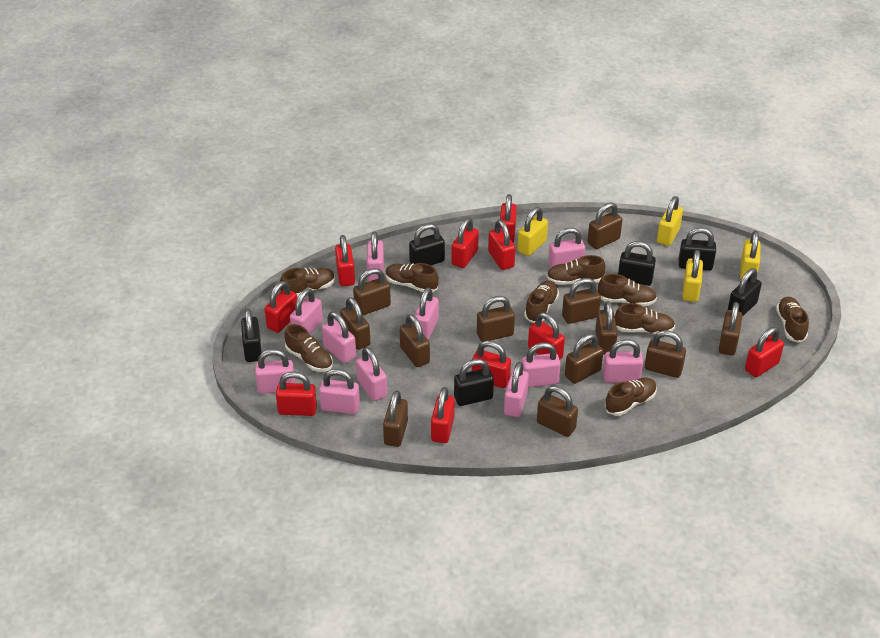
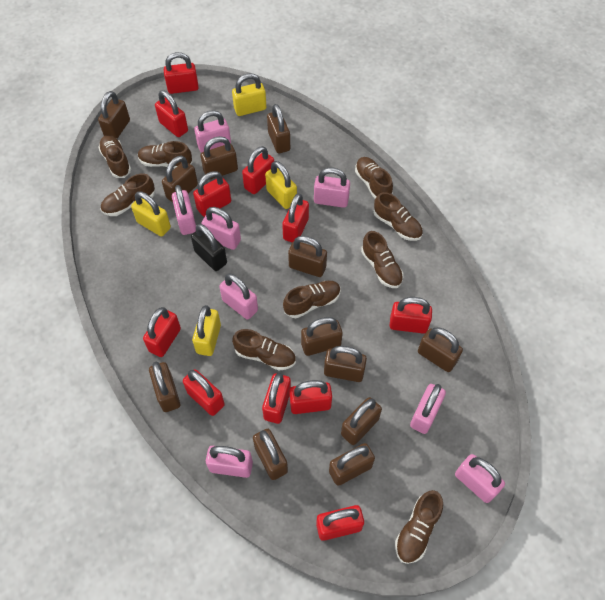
black padlock: [241,308,262,362] [409,224,445,265] [454,359,494,406] [618,241,656,286] [679,228,716,271] [728,268,762,317] = 6 -> [191,224,227,271] = 1
pink padlock: [255,349,295,394] [290,288,323,334] [319,369,360,414] [322,312,356,363] [356,347,387,401] [367,231,384,281] [414,287,439,339] [504,362,529,417] [521,342,561,388] [548,228,585,268] [603,339,643,383] = 11 -> [172,185,196,235] [194,110,231,153] [202,207,241,250] [206,446,253,478] [219,273,258,320] [314,168,350,208] [410,384,446,434] [455,454,505,503] = 8
red padlock: [264,281,297,333] [276,371,317,416] [335,235,355,286] [431,387,455,443] [452,218,479,268] [472,340,511,388] [488,220,515,270] [500,194,517,243] [528,313,565,360] [745,327,784,377] = 10 -> [143,307,181,357] [155,90,188,137] [164,52,199,94] [183,369,225,416] [193,171,231,217] [242,146,274,194] [262,373,291,424] [282,193,309,242] [289,380,332,414] [316,505,364,541] [390,297,432,334] = 11

